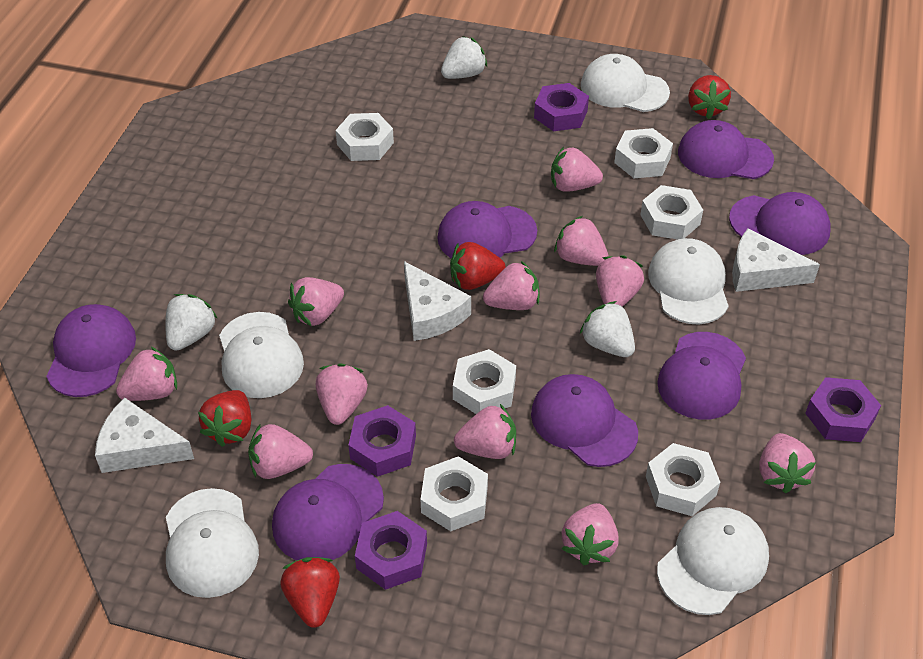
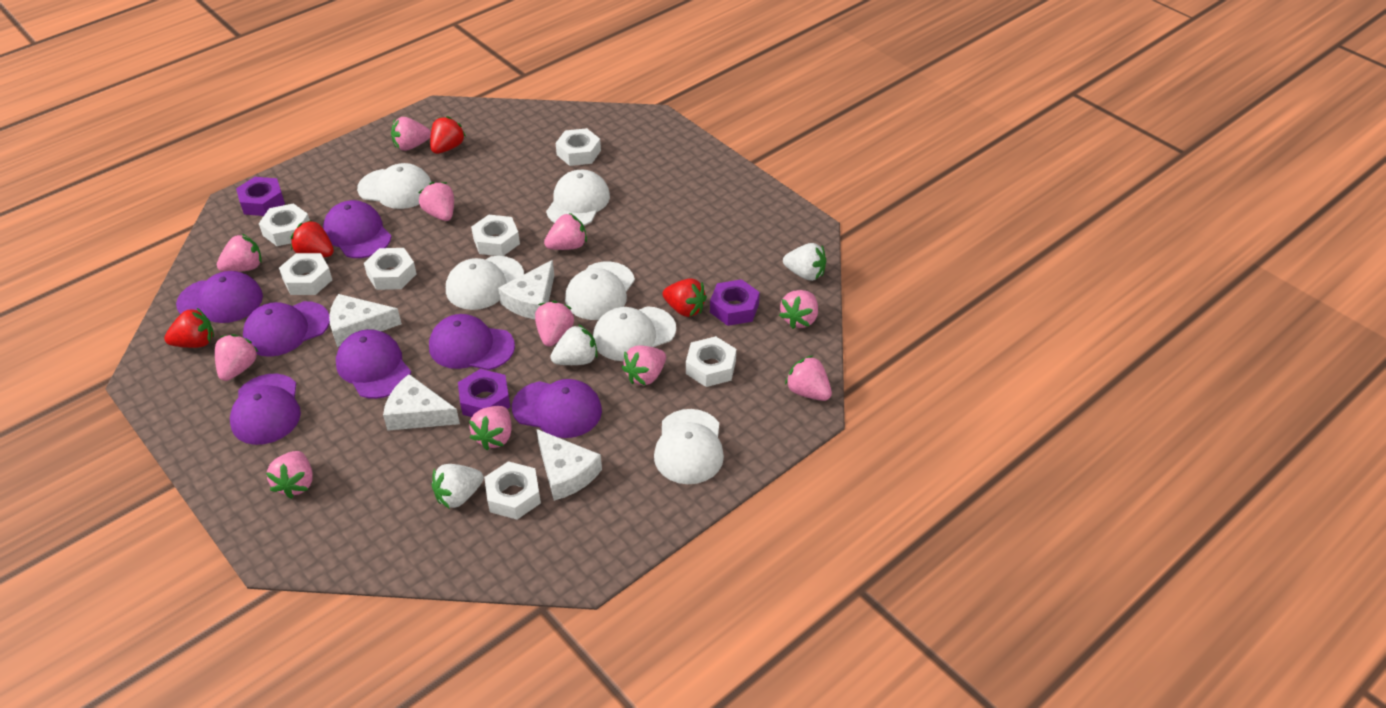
purple nut: [348,405,416,477] [355,511,427,590] [534,83,589,131] [805,377,881,442] = 4 -> [236,177,285,216] [458,369,510,417] [710,279,760,326] = 3
white cap: [166,488,259,598] [219,312,304,398] [581,54,670,112] [648,238,729,324] [657,507,769,615] = 5 -> [357,163,431,209] [446,256,524,310] [546,170,610,226] [565,262,635,320] [593,306,676,361] [654,409,724,484] = 6
white cheese: [95,398,194,473] [404,261,471,341] [732,228,820,292] = 3 -> [329,294,402,347] [383,374,460,431] [498,260,554,319] [536,429,602,501] = 4
white nut: [336,113,394,161] [421,456,488,531] [453,349,516,414] [614,128,673,178] [640,185,703,240] [646,443,720,516] = 6 -> [259,203,310,246] [279,253,332,295] [364,248,417,290] [471,215,520,256] [484,461,541,520] [556,128,601,166] [686,336,736,387] = 7

